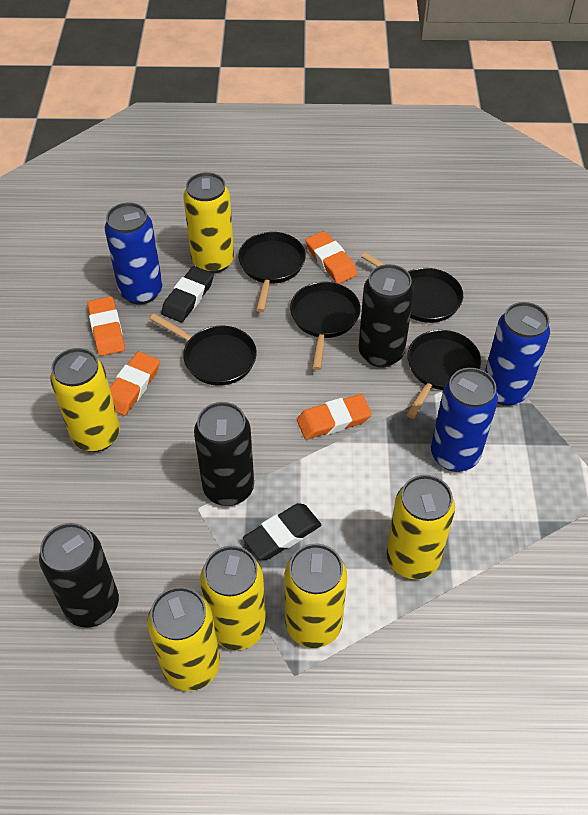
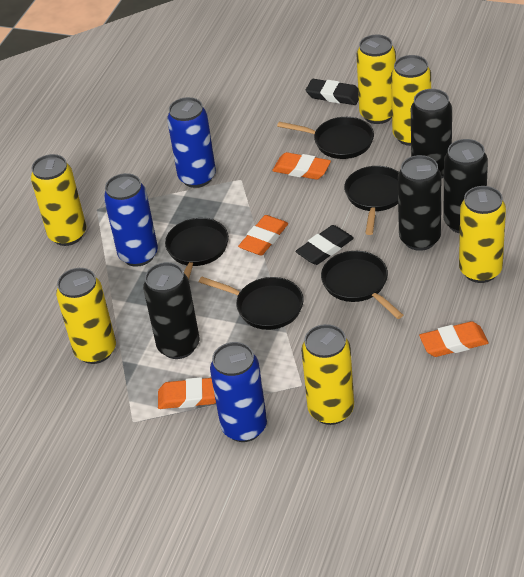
black can: [39,523,119,628] [194,402,254,506] [358,264,414,367] = 3 -> [143,262,200,359] [398,155,441,251] [411,89,452,179] [443,139,488,234] = 4

